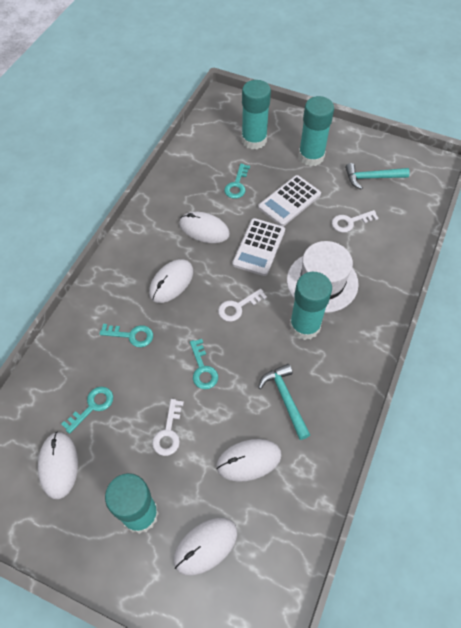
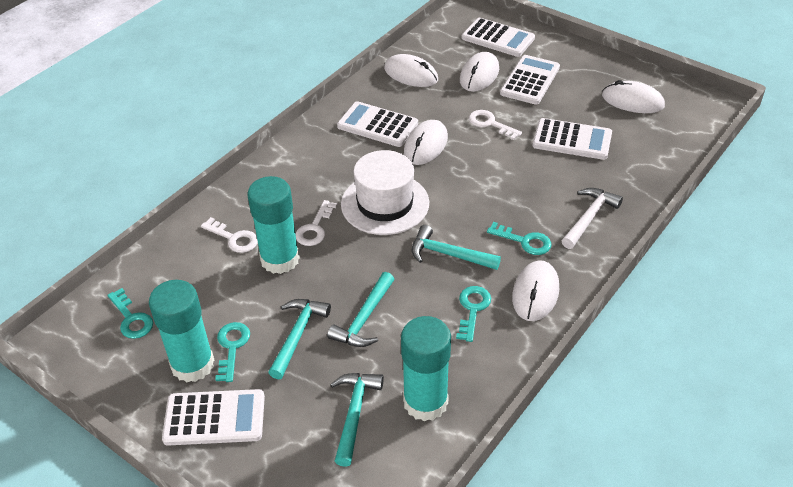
turquoise glue stick: [105,473,159,534] [242,80,271,149] [289,272,332,340] [298,96,334,166] = 4 -> [149,280,214,382] [248,176,300,274] [401,316,451,421] = 3
turquoise hammer: [258,364,310,440] [345,163,410,190] = 2 -> [268,299,331,380] [327,272,394,347] [330,373,384,467] [411,225,501,270] = 4
white calculator: [233,218,285,276] [258,175,321,226] = 2 -> [162,389,265,445] [337,101,418,147] [462,18,535,57] [500,55,560,105] [532,118,612,160] = 5
white hammer: none = 0 -> [562,188,623,249] = 1

